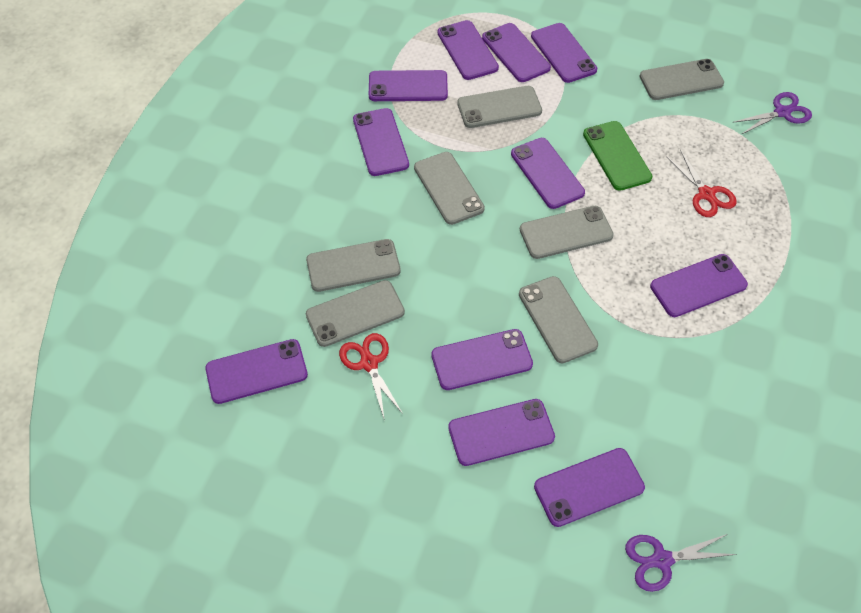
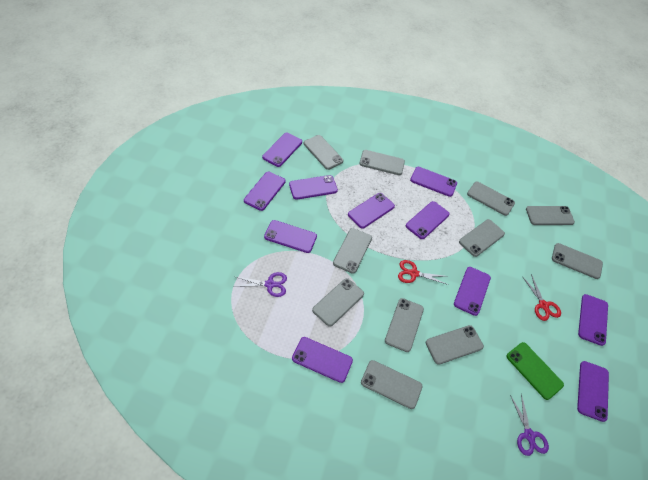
grey phone: [306,239,401,292] [306,280,405,347] [414,152,485,225] [457,86,542,128] [519,276,598,363] [520,206,614,259] [639,59,724,100] = 7 -> [304,135,344,170] [312,278,364,327] [333,228,372,274] [359,150,405,175] [361,360,423,409] [385,298,424,352] [426,325,484,365] [459,219,505,257] [467,181,515,216] [526,206,575,225] [552,243,603,279] = 11

